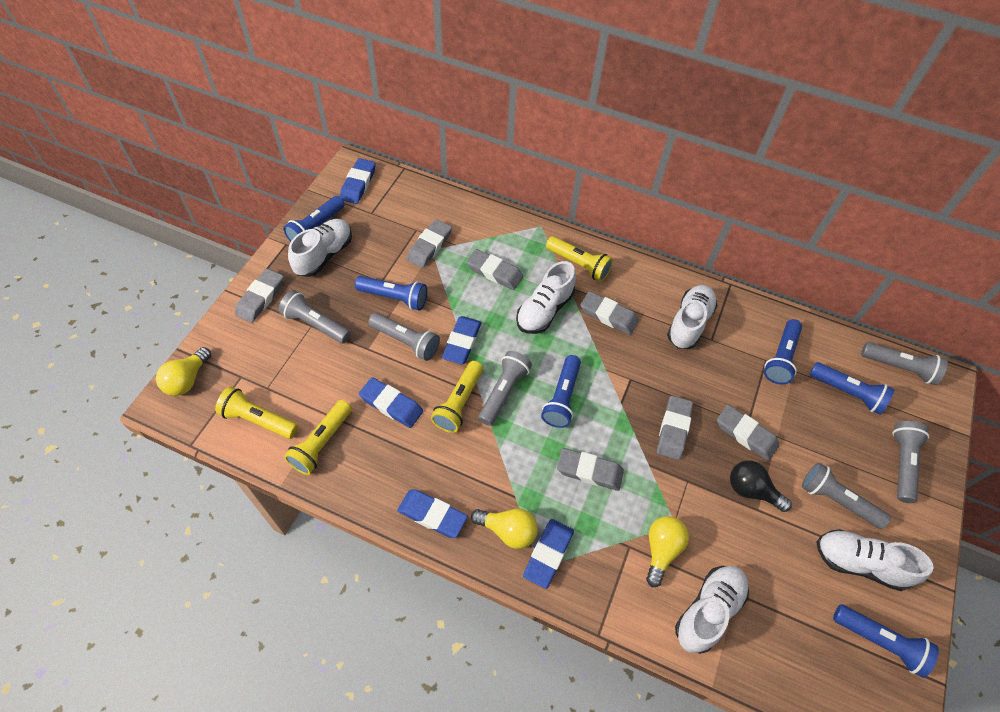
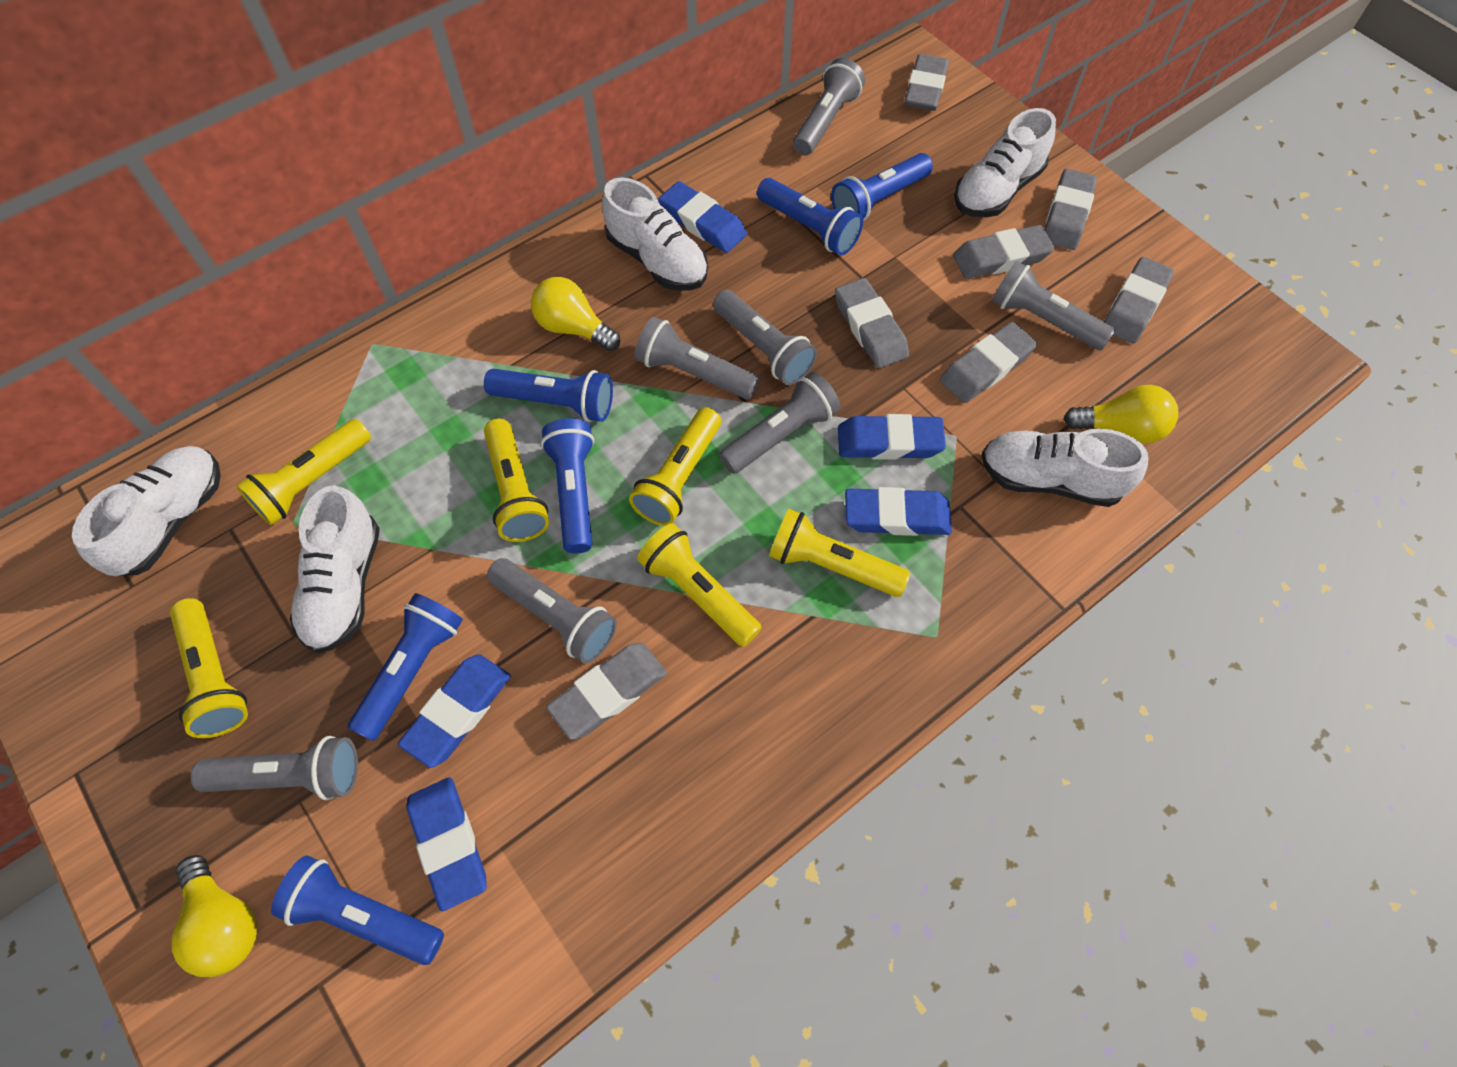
black light bulb: [730,460,792,512] = 1 -> none = 0
grey flashlight: [278,290,351,344] [368,313,440,361] [478,351,532,426] [802,462,891,529] [861,342,948,385] [892,421,929,503] = 6 -> [191,736,358,800] [487,558,617,664] [635,317,760,400] [713,290,817,385] [719,372,841,474] [793,58,865,155] [992,261,1115,350] = 7
yellow flashlight: [215,387,298,439] [284,400,352,475] [431,361,483,433] [546,236,613,282] = 4 -> [170,598,248,738] [236,419,371,525] [484,419,549,542] [629,407,721,526] [637,523,762,647] [769,509,910,597] = 6

